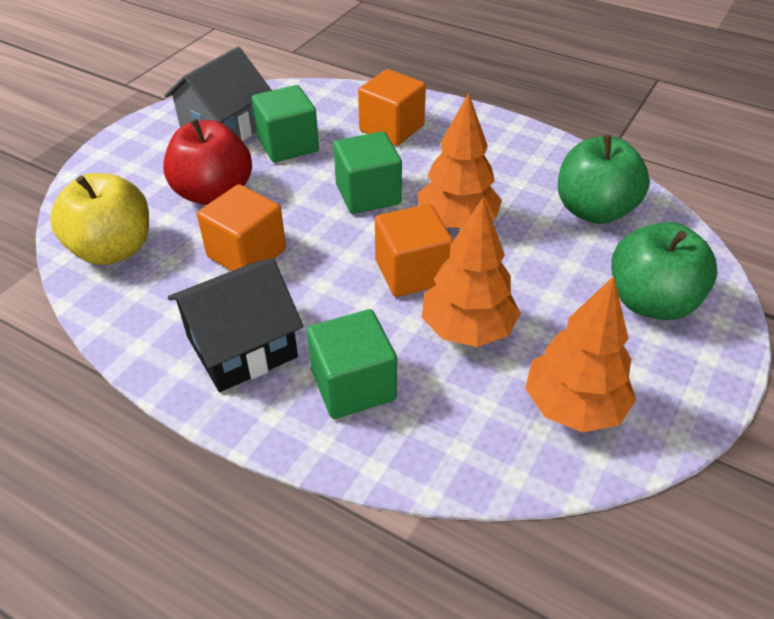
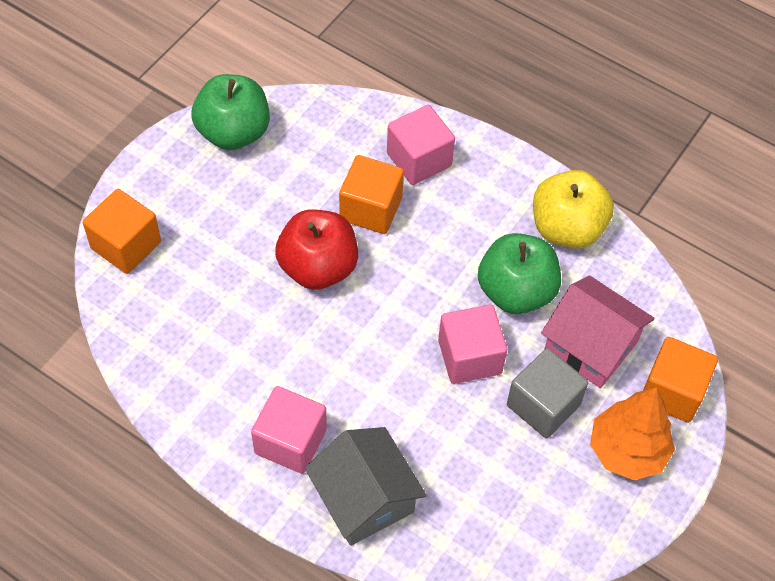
black house: [168,258,303,392] = 1 -> none = 0
green cube: [252,85,319,162] [307,309,397,419] [334,131,402,214] = 3 -> none = 0
grey cube: none = 0 -> [507,348,588,438] = 1
orange tree: [417,93,502,229] [422,198,520,347] [525,276,636,432] = 3 -> [590,387,675,480] = 1
pink cube: none = 0 -> [251,386,327,474] [387,105,455,185] [438,305,507,384] = 3
pink house: none = 0 -> [541,276,655,388] = 1

